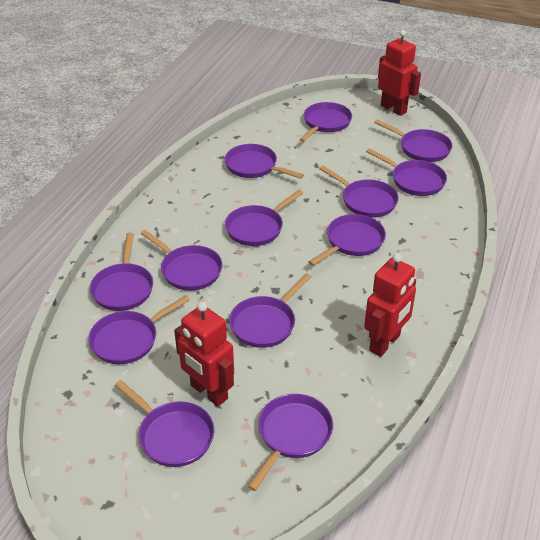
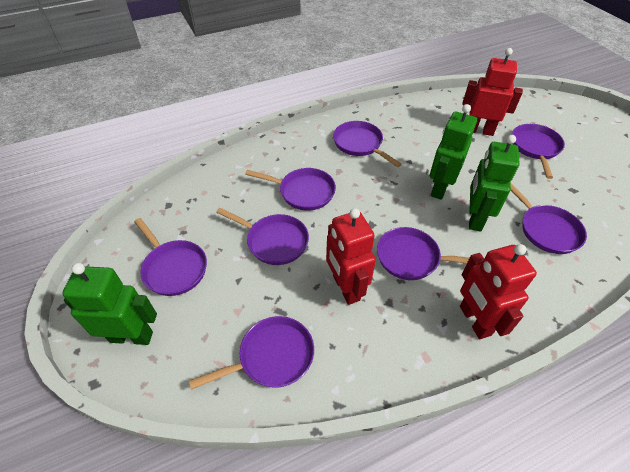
green robot: none = 0 -> [62,263,157,345] [430,104,477,200] [469,135,520,231] = 3
purple pan: [88,295,190,364] [90,233,153,311] [115,380,214,467] [141,230,222,291] [224,144,304,179] [225,190,303,246] [229,273,311,348] [248,394,333,491] [299,102,352,142] [308,214,386,266] [319,166,399,218] [366,148,447,196] [374,119,453,162] = 13 -> [134,218,207,296] [189,316,314,390] [216,208,309,265] [245,168,336,211] [333,121,402,167] [377,227,469,280] [510,182,587,254] [512,124,565,179] = 8

